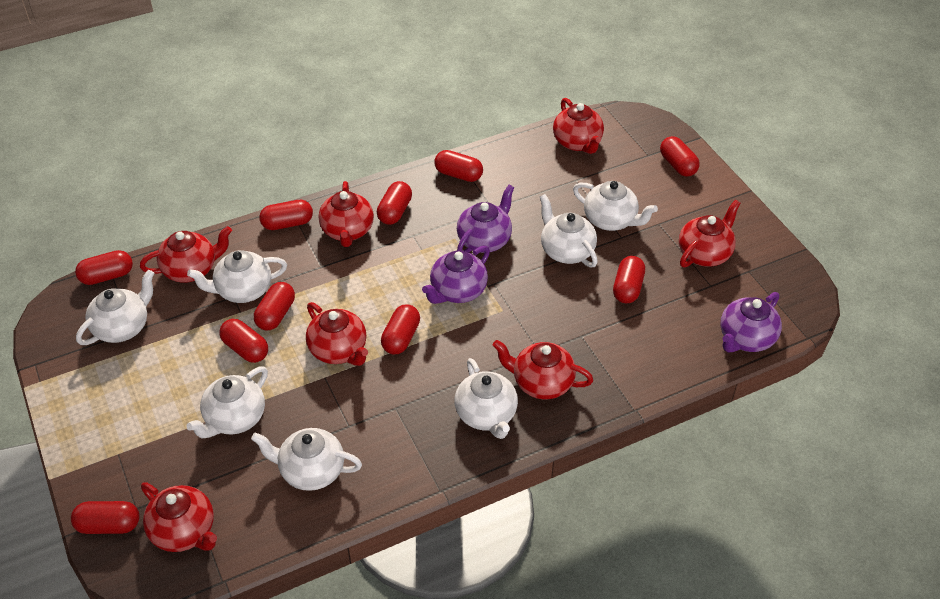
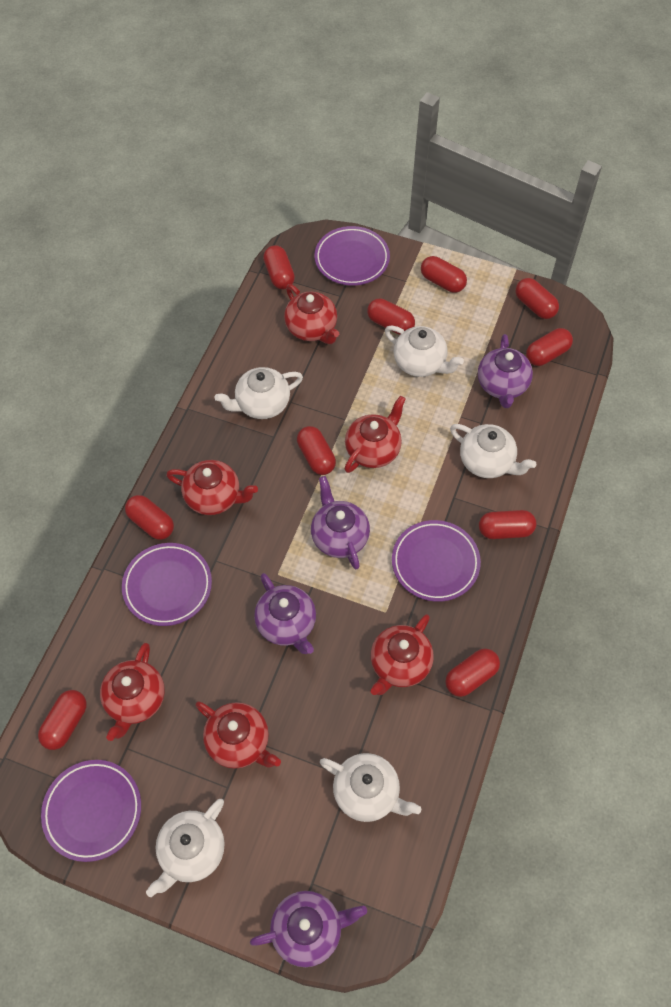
purple plate: none = 0 -> [41,760,141,862] [122,543,212,626] [314,226,390,286] [392,520,481,602] = 4
purple teapot: [422,246,490,304] [457,185,514,253] [720,292,782,352] = 3 -> [250,891,367,967] [254,573,316,654] [311,476,370,569] [478,334,533,408] = 4
red teapot: [140,226,232,283] [141,482,217,552] [306,302,368,366] [319,181,374,247] [493,340,593,399] [553,98,604,154] [679,200,740,268] = 7 -> [100,643,165,741] [166,460,258,515] [195,701,281,769] [284,284,339,344] [345,396,406,473] [371,614,433,695] = 6
white teapot: [76,270,154,345] [186,366,268,438] [187,250,287,303] [251,428,362,491] [455,358,518,439] [540,194,598,267] [573,181,658,231] = 7 -> [146,799,225,897] [215,367,303,419] [320,753,421,822] [385,326,464,377] [450,424,536,478] = 5

